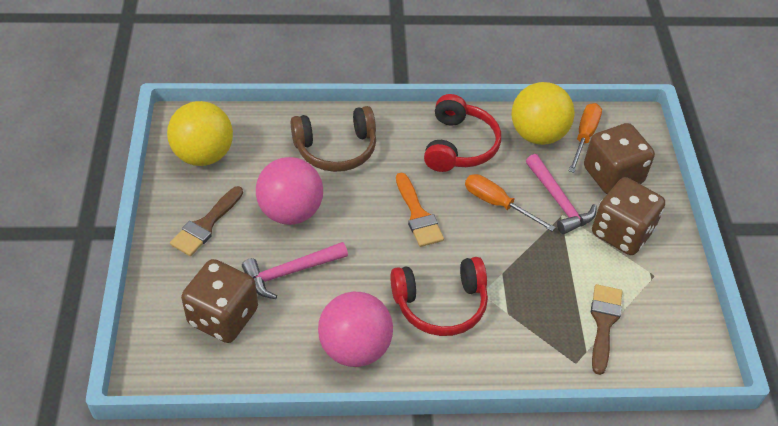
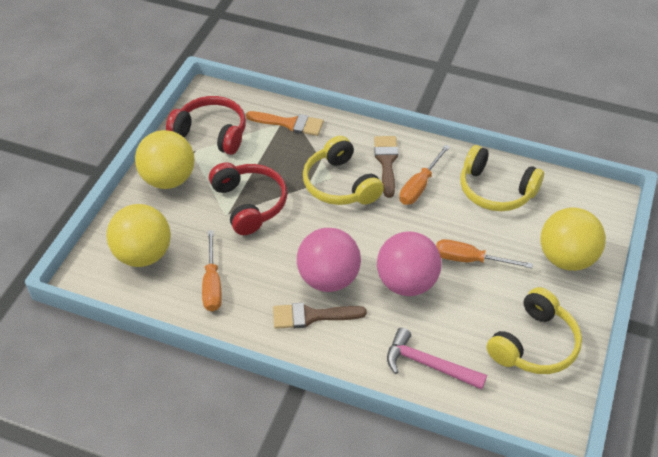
brown dice: [181,259,258,343] [584,123,655,194] [592,177,665,255] = 3 -> none = 0
brown headphones: [291,106,376,172] = 1 -> none = 0
orange screwdriver: [465,174,556,231] [569,103,602,173] = 2 -> [202,230,222,312] [399,145,450,205] [436,239,533,268] = 3
pink hammer: [242,242,348,299] [526,154,597,234] = 2 -> [387,328,487,390] = 1
yellow ball: [167,101,233,166] [512,82,575,145] = 2 -> [106,204,171,267] [135,130,195,189] [540,208,606,271] = 3
yellow headphones: none = 0 -> [303,136,384,205] [460,145,544,211] [487,287,582,374] = 3

